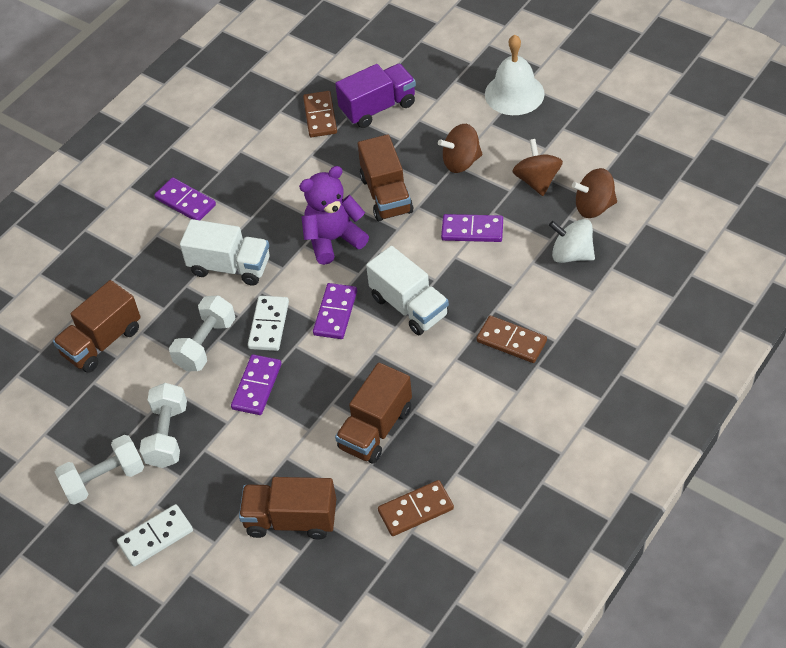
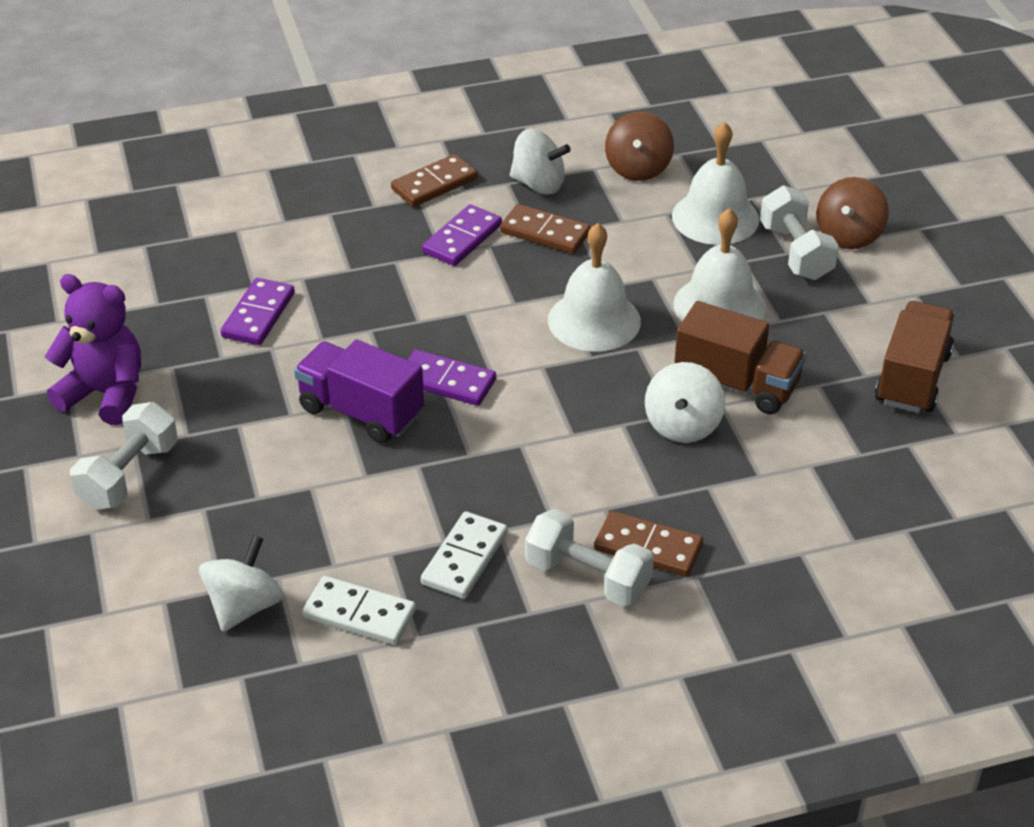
brown spinning top: [438,124,483,173] [512,139,563,196] [572,168,617,218] = 3 -> [605,112,674,181] [817,177,889,249] = 2
brown truck: [53,280,141,373] [239,477,336,539] [335,363,412,464] [358,134,413,221] = 4 -> [674,301,806,414] [875,301,955,413] = 2
purple domino: [154,177,216,220] [231,354,282,415] [313,283,357,339] [441,214,503,242] = 4 -> [221,278,295,345] [408,349,496,406] [422,204,502,266] = 3
white bell: [485,35,545,115] = 1 -> [548,223,641,352] [672,122,759,245] [673,208,766,321] = 3
white spinning top: [549,219,595,263] = 1 -> [199,535,284,632] [510,129,571,195] [645,362,725,443] = 3
white truck: [180,219,270,286] [366,246,449,335] = 2 -> none = 0

